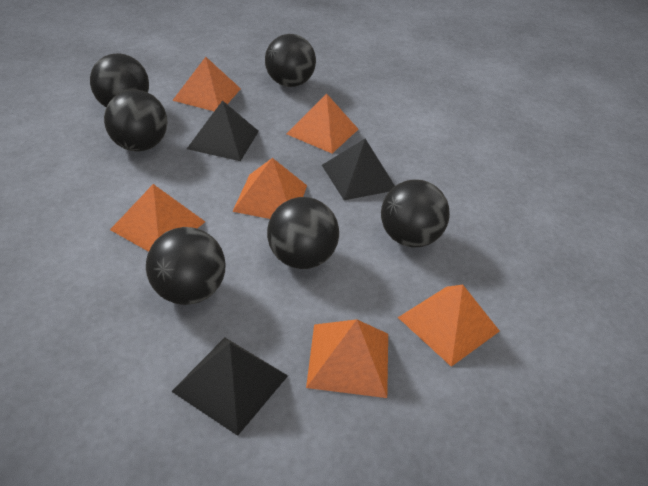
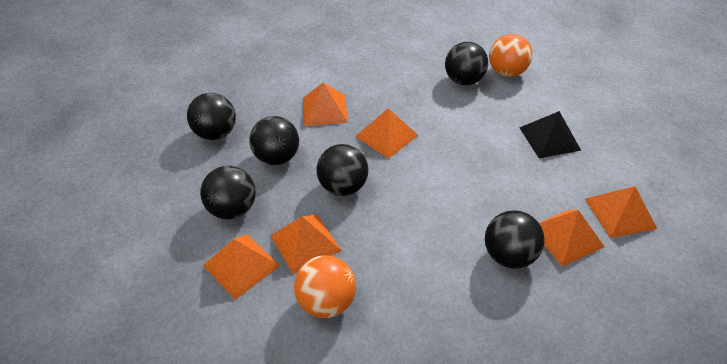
black pyramid: [171,338,288,436] [187,100,259,161] [322,139,395,200] = 3 -> [520,111,581,158] = 1
orange ball: none = 0 -> [294,255,356,318] [489,34,532,77] = 2

